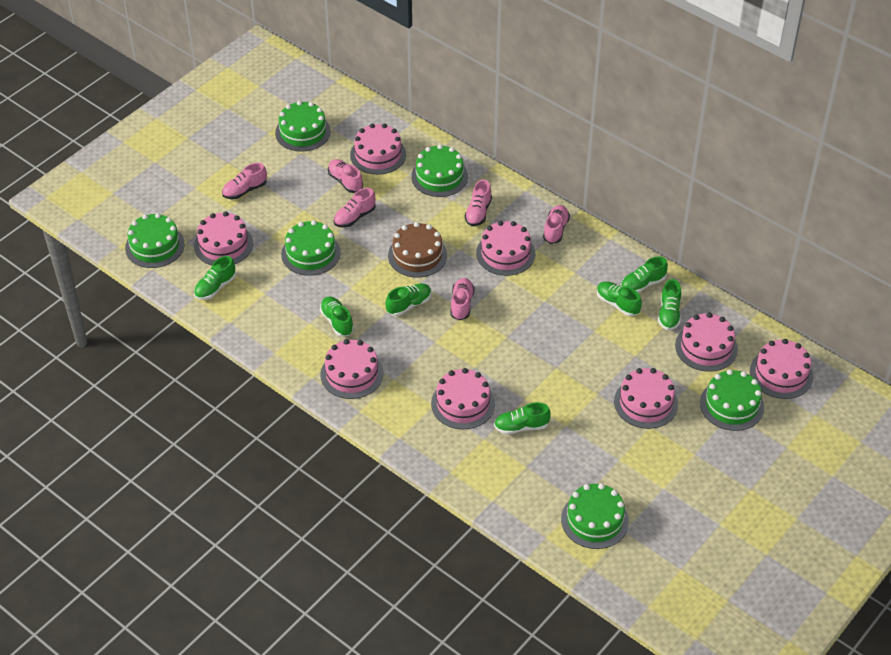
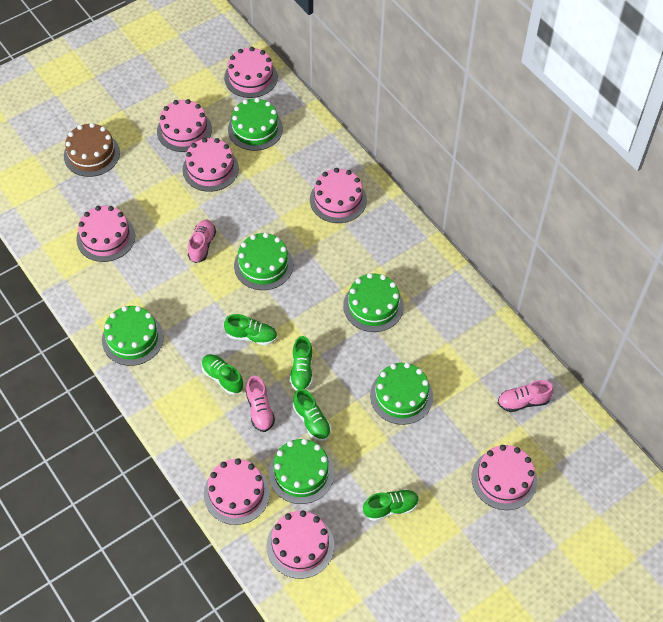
green shoe: [194,256,236,300] [320,296,354,336] [386,283,431,316] [494,402,551,435] [597,281,642,316] [621,256,668,293] [658,279,681,330] = 7 -> [201,354,244,395] [224,314,277,345] [290,336,313,391] [293,389,331,441] [363,489,419,521] = 5
pink shoe: [222,163,267,199] [328,159,363,193] [334,188,376,228] [450,278,475,320] [465,180,492,226] [543,205,570,244] = 6 -> [188,220,216,263] [246,376,275,432] [498,380,554,412] = 3

